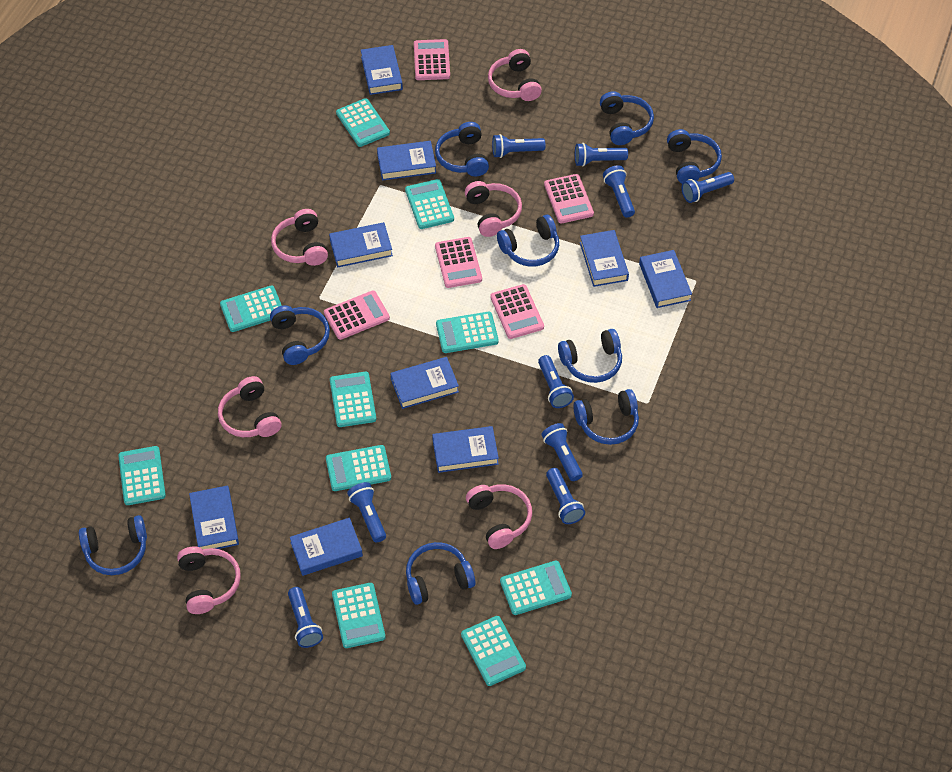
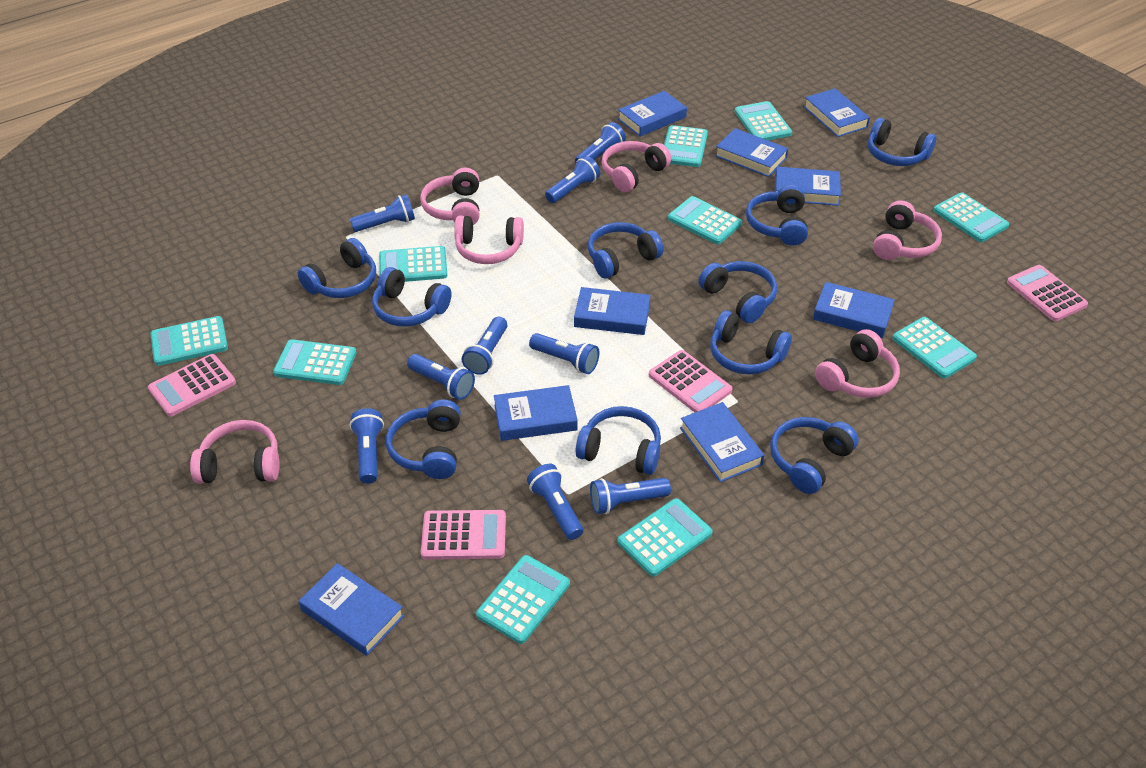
blue headphones: [79,515,147,575] [270,305,330,365] [406,542,476,605] [435,122,489,176] [497,215,559,267] [558,329,622,383] [573,389,639,445] [600,91,654,145] [667,129,722,183] = 9 -> [297,238,376,298] [372,267,451,327] [386,399,461,479] [576,406,661,475] [588,222,663,278] [699,261,777,323] [710,310,792,375] [746,185,808,246] [770,417,859,494] [868,118,936,166] = 10
pink calculator: [324,290,390,340] [414,39,450,80] [435,237,482,288] [490,284,544,339] [544,174,594,223] = 5 -> [148,354,236,417] [421,510,506,560] [649,350,733,413] [1007,265,1088,321] = 4

